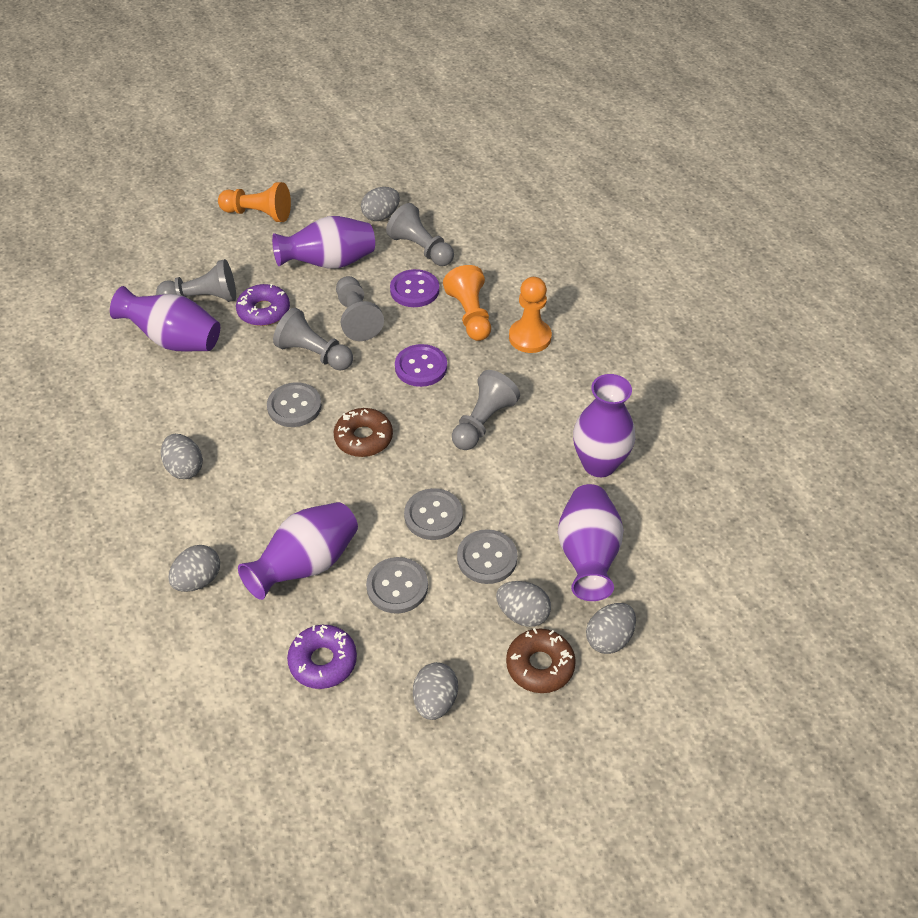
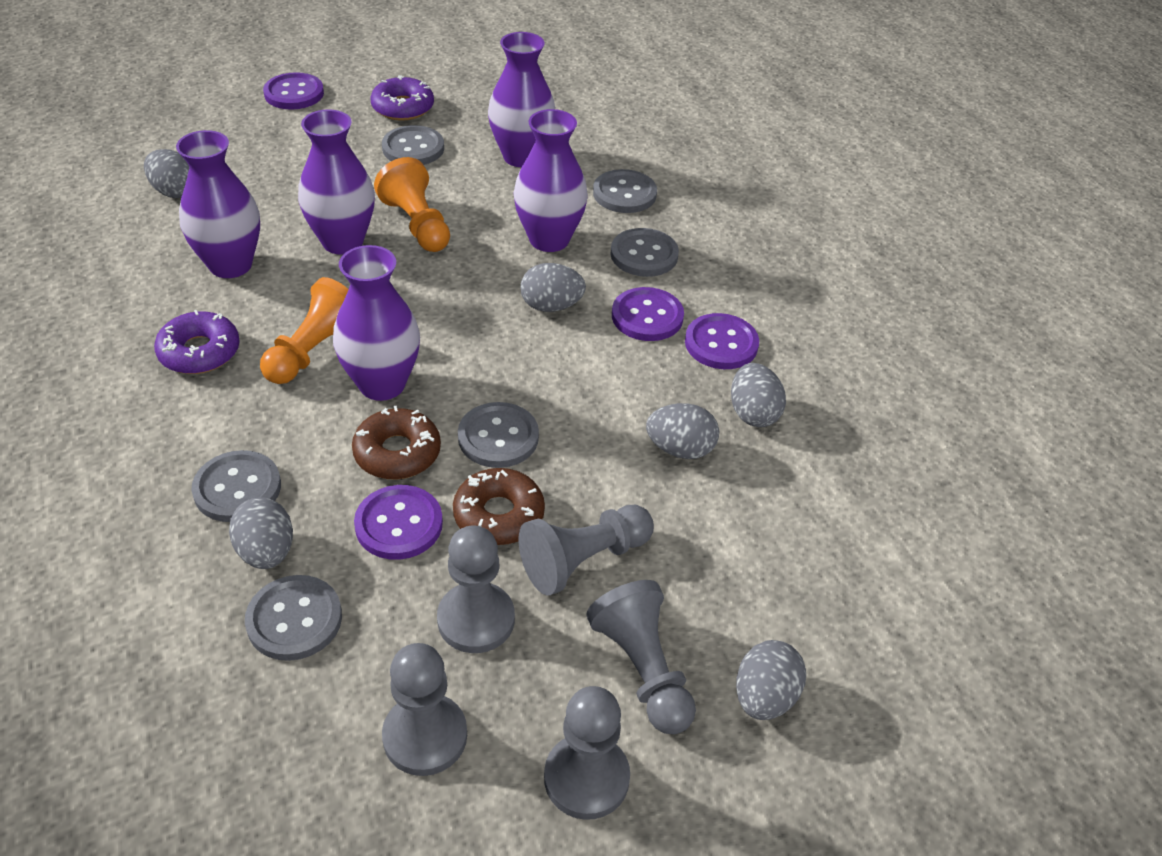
grey button: [267,382,322,427] [366,557,428,614] [404,488,463,540] [457,529,518,584] = 4 -> [191,450,281,522] [245,575,342,661] [382,125,444,165] [458,402,539,468] [593,169,657,213] [611,228,679,277] = 6
orange pawn: [218,182,291,222] [443,265,491,341] [509,277,552,353] = 3 -> [260,277,349,384] [374,157,450,252] = 2
purple button: [390,269,439,307] [395,344,447,387] = 2 -> [263,72,324,110] [354,485,443,560] [612,287,684,341] [685,313,759,369] = 4

